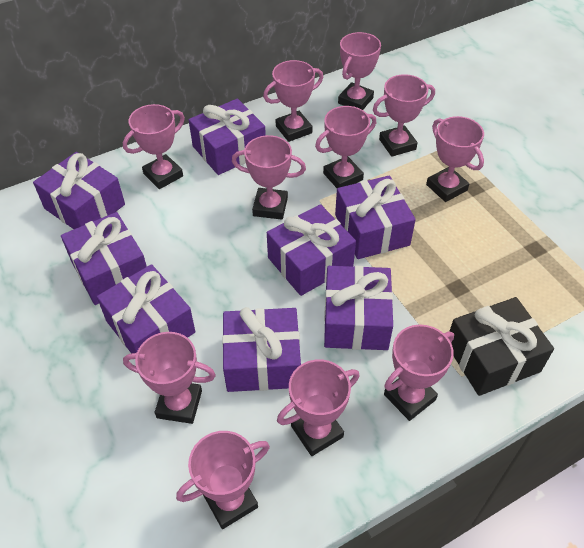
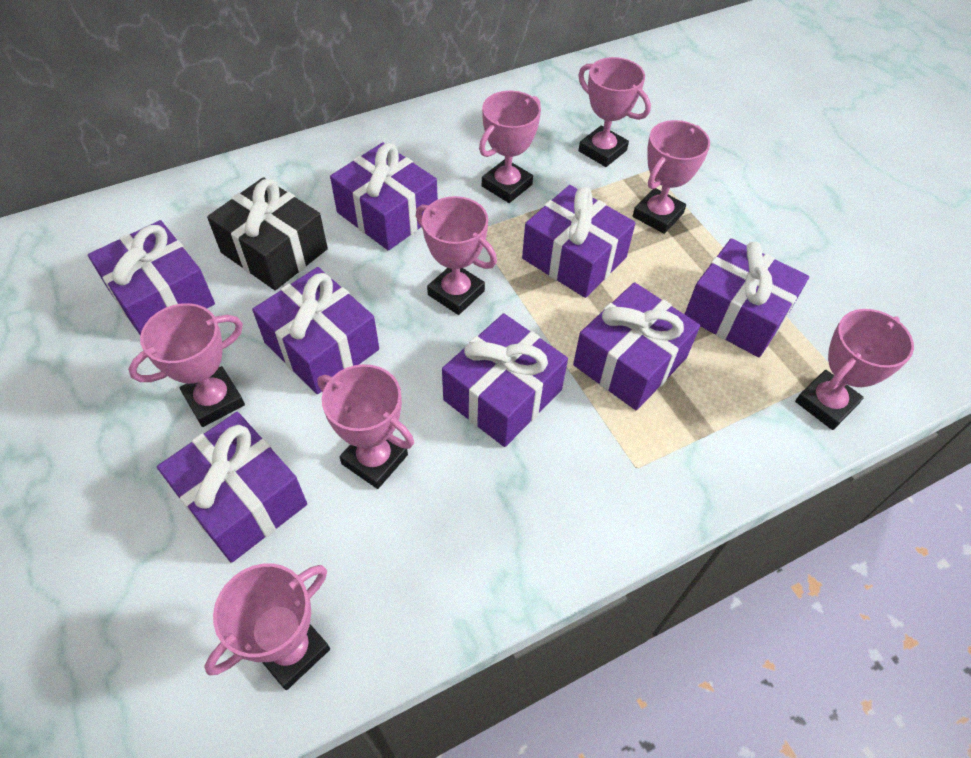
pink trophy: [123,104,185,189] [123,332,216,424] [176,431,270,529] [232,135,306,220] [263,60,323,142] [277,359,360,456] [315,106,376,188] [338,32,381,110] [373,74,435,157] [384,325,454,421] [426,116,484,202] = 11 -> [128,303,245,427] [204,563,330,690] [317,364,414,489] [416,196,497,315] [479,91,541,203] [578,57,651,167] [633,120,710,234] [795,309,914,430] = 8

